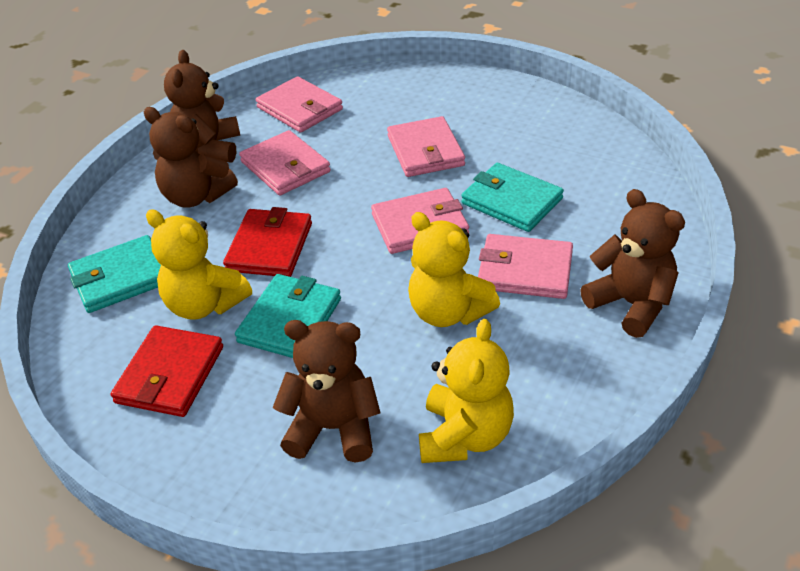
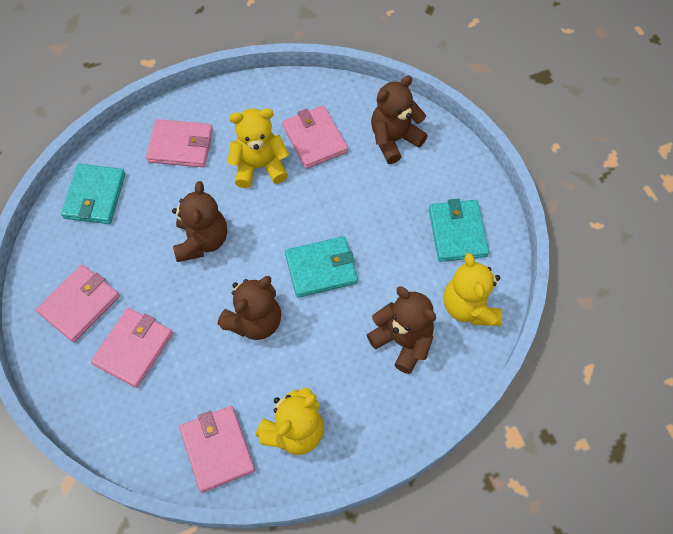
red wallet: [111,325,223,417] [223,207,312,277] = 2 -> none = 0

